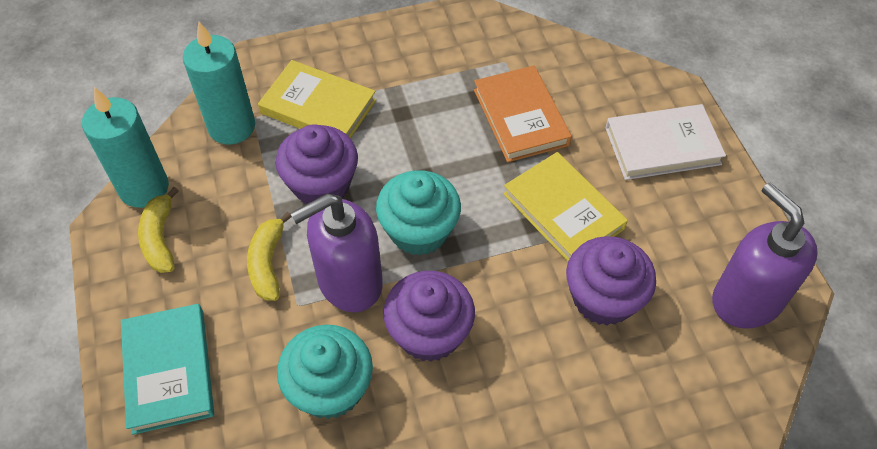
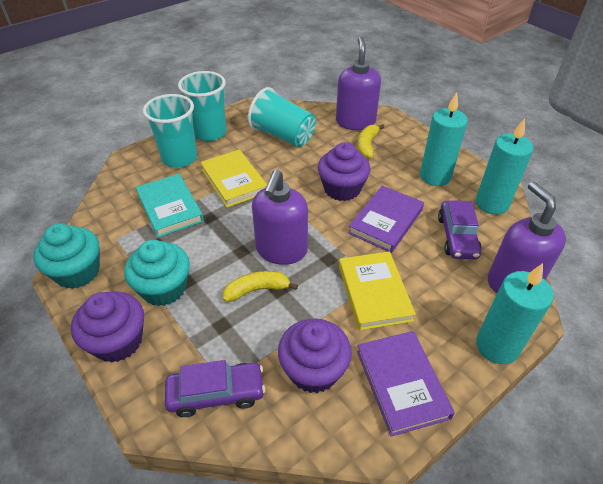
orange book: [474,65,572,162] = 1 -> none = 0
purple book: none = 0 -> [348,186,424,253] [357,331,455,437] = 2
purple car: none = 0 -> [165,360,265,417] [438,200,482,259] = 2
purple soap dispenser: [290,193,383,312] [712,182,818,329] = 2 -> [252,169,308,265] [336,37,381,130] [487,182,566,293] = 3
turquoise candle: [82,87,169,208] [183,22,255,145] = 2 -> [420,92,468,186] [476,118,534,215] [476,263,554,364] = 3
turquoise cup: none = 0 -> [143,94,197,168] [178,71,226,141] [248,87,316,147] = 3
white book: [605,104,726,180] = 1 -> none = 0

